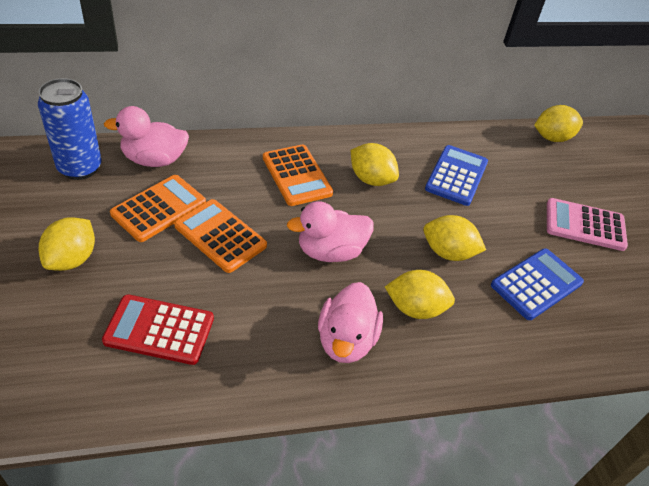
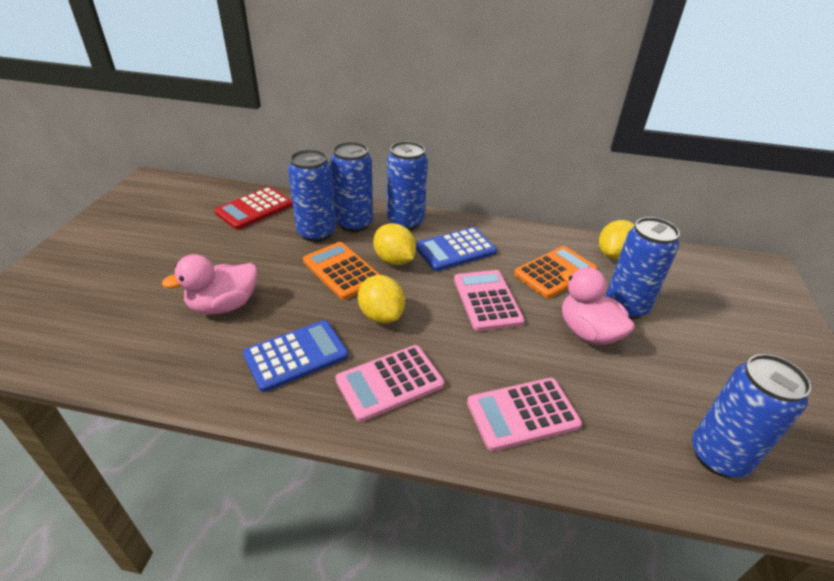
blue can: [38,78,102,180] = 1 -> [288,149,336,242] [330,142,373,232] [387,141,428,231] [606,217,680,319] [692,354,811,478] = 5
orange calculator: [110,175,206,242] [174,199,267,273] [263,144,333,206] = 3 -> [303,242,380,300] [514,246,597,298] = 2
pink calculator: [547,198,628,251] = 1 -> [336,345,444,422] [454,270,525,331] [467,378,582,451] = 3
pink duck: [104,106,189,167] [287,202,374,262] [318,282,383,363] = 3 -> [161,254,257,315] [561,267,635,345] = 2
yellow lemon: [39,217,95,271] [351,143,399,186] [385,270,455,319] [423,215,486,261] [534,105,583,142] = 5 -> [358,275,405,323] [373,223,416,265] [599,220,635,260] = 3

